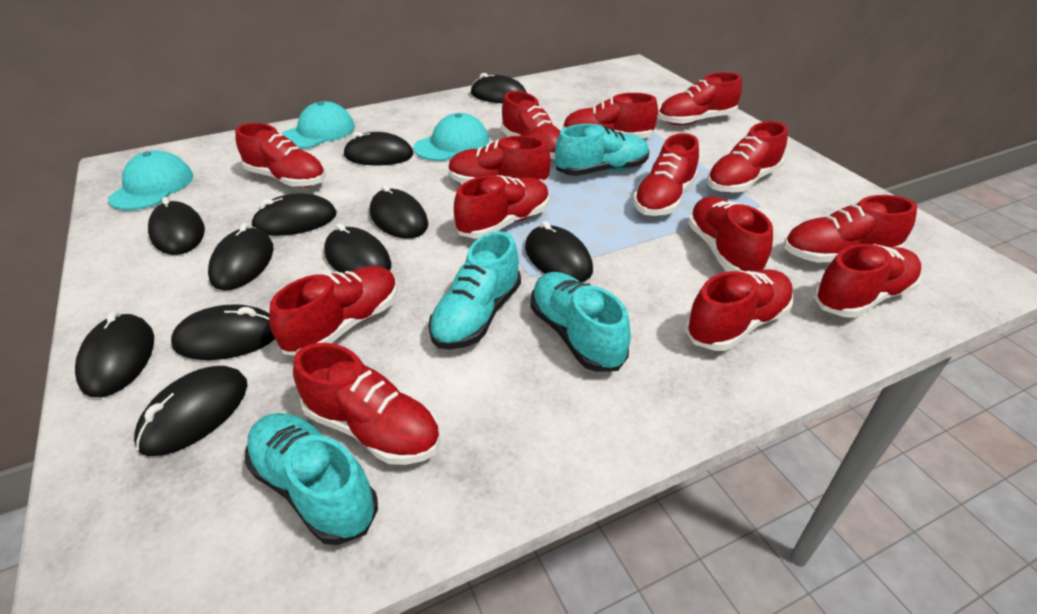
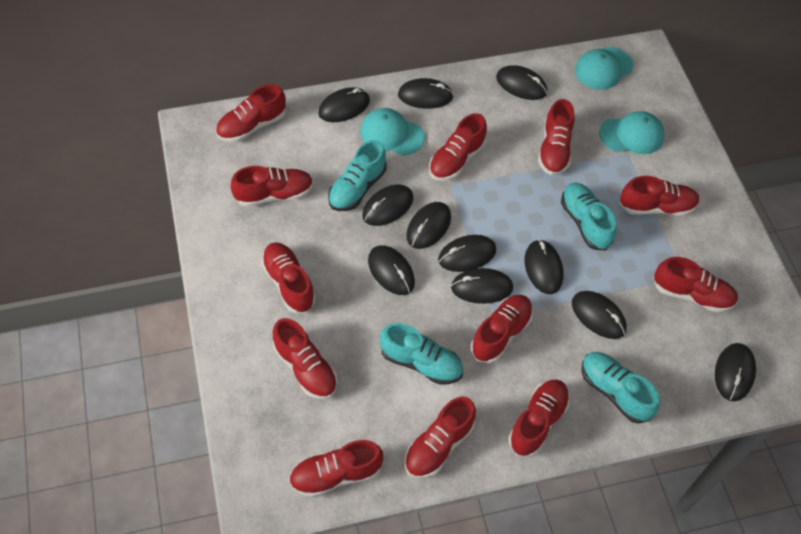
red shoe: [235,123,326,187] [269,266,398,356] [293,343,440,465] [448,136,551,184] [454,175,549,239] [501,91,561,159] [562,93,658,138] [633,133,699,216] [658,72,742,125] [685,269,794,351] [688,196,773,272] [707,121,788,193] [784,195,917,263] [813,244,922,318] = 14 -> [216,84,286,142] [231,166,313,207] [261,242,316,313] [273,318,338,400] [289,440,383,498] [405,397,476,479] [429,113,487,181] [471,295,533,363] [508,379,570,457] [538,99,575,176] [619,176,700,216] [653,257,738,313] = 12

